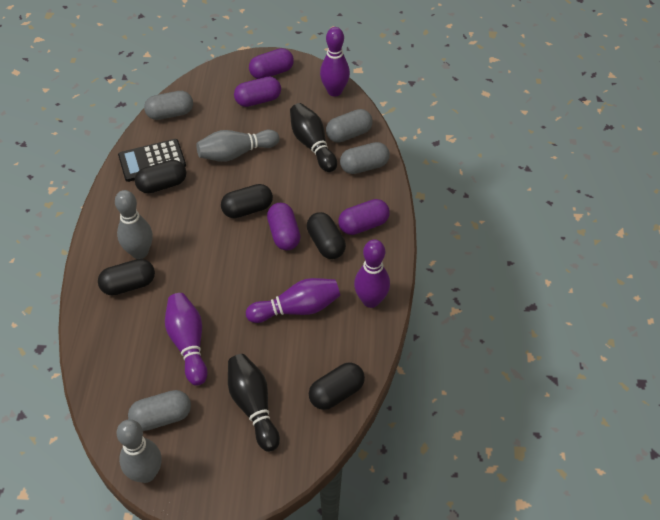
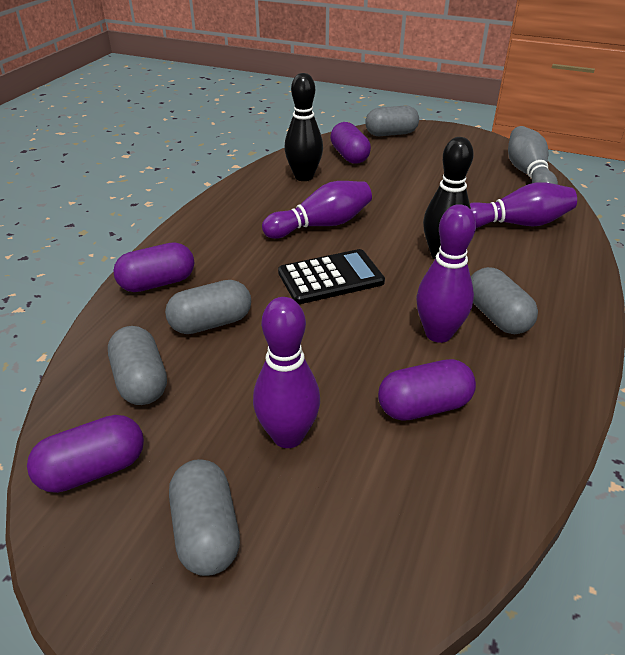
black capsule: [98,259,155,296] [135,160,186,193] [221,184,273,218] [307,212,346,259] [309,362,365,410] = 5 -> none = 0
grey bowling pin: [115,190,153,259] [117,419,161,483] [196,130,279,162] = 3 -> [508,126,558,185] = 1
grey capsule: [128,390,191,431] [144,91,193,120] [326,109,373,143] [340,142,390,174] = 4 -> [108,326,167,405] [165,280,251,334] [169,459,240,576] [365,105,419,136] [471,267,538,334] = 5

